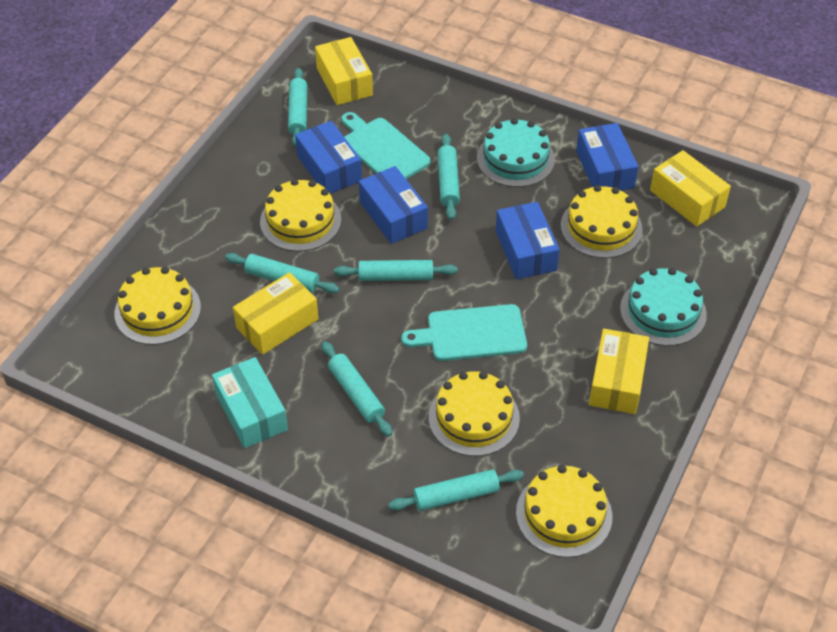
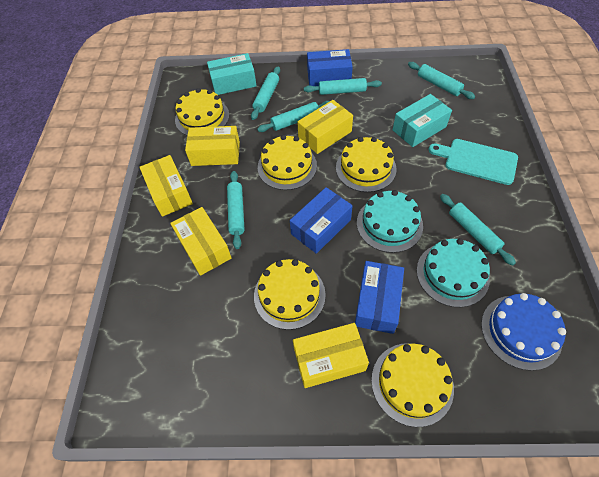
blue box: [295,121,362,194] [359,166,428,244] [496,202,560,279] [576,123,638,191] = 4 -> [290,187,353,254] [307,49,353,86] [355,261,404,334] = 3
blue cake: none = 0 -> [481,293,566,371] = 1
turquoise box: [212,357,288,448] = 1 -> [207,53,257,95] [393,94,452,147] = 2
turquoise cutting board: [341,112,431,179] [401,304,527,361] = 2 -> [428,139,518,185] = 1
yellow box: [233,272,318,355] [315,37,373,105] [589,329,649,414] [650,150,731,227] = 4 -> [139,155,193,217] [170,207,232,276] [185,126,240,166] [293,323,369,388] [297,100,353,154] = 5

